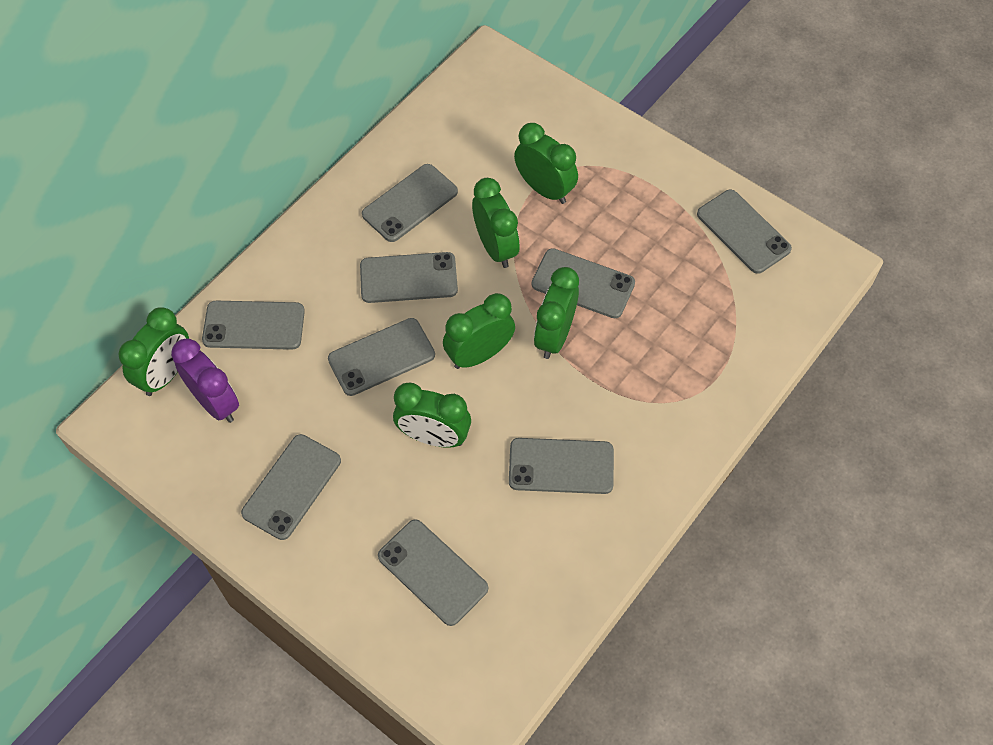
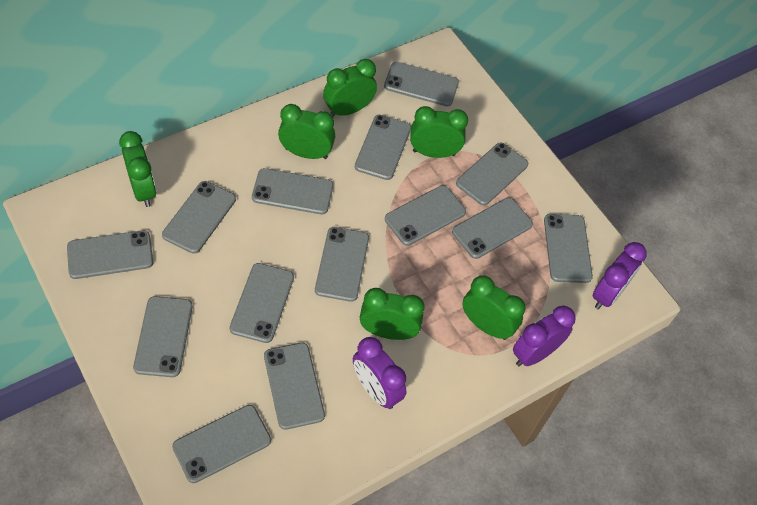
grey phone: [202,301,305,350] [241,434,341,540] [328,318,435,396] [360,252,458,303] [362,164,458,242] [378,519,488,626] [509,438,614,494] [532,248,635,318] [697,190,792,274] = 9 -> [67,230,153,279] [133,296,193,377] [162,181,236,254] [172,405,271,483] [230,263,294,343] [252,168,333,215] [264,343,325,430] [315,227,369,302] [355,115,411,180] [384,62,459,107] [385,185,466,246] [452,198,533,259] [456,142,528,205] [544,214,593,283] = 14
purple clock: [171,338,239,423] = 1 -> [353,337,407,409] [513,306,576,366] [593,242,647,309] = 3

